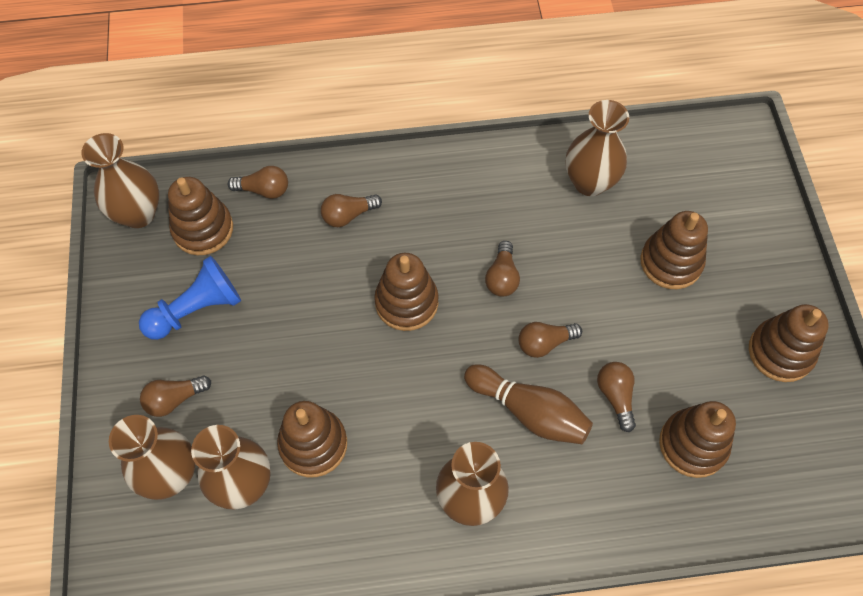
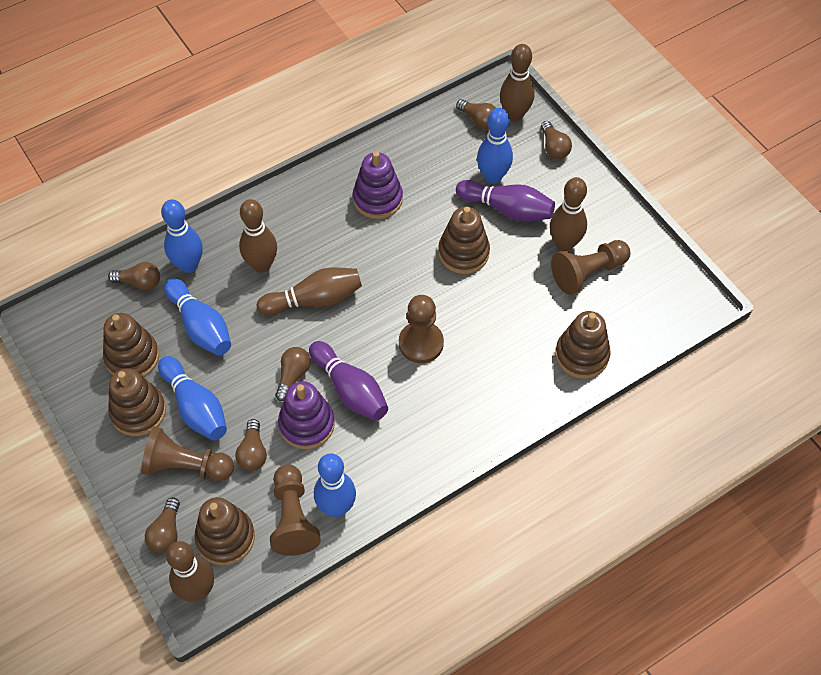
blue bowling pin: none = 0 -> [158,356,227,441] [161,199,203,273] [164,278,231,355] [314,453,356,517] [477,108,513,184] = 5
blue pawn: [139,256,241,340] = 1 -> none = 0
brown bowling pin: [464,364,593,444] = 1 -> [166,541,214,602] [239,199,277,273] [257,267,362,316] [500,44,535,121] [550,177,587,251] = 5
brown pawn: none = 0 -> [141,427,234,481] [270,465,321,556] [399,295,444,363] [551,240,631,295] = 4
brown stacking toy: [168,177,233,255] [277,401,347,477] [374,253,439,331] [640,211,708,289] [659,401,736,478] [749,304,829,382] = 6 -> [103,313,159,377] [108,368,166,436] [194,497,255,565] [438,207,490,274] [555,311,611,379] = 5
brown vase: [82,133,159,228] [109,415,196,500] [191,425,271,510] [436,442,509,526] [566,100,629,196] = 5 -> none = 0
purple bowling pin: none = 0 -> [309,341,388,421] [456,180,555,222] = 2
purple stacking toy: none = 0 -> [278,381,335,449] [353,151,403,219] = 2

